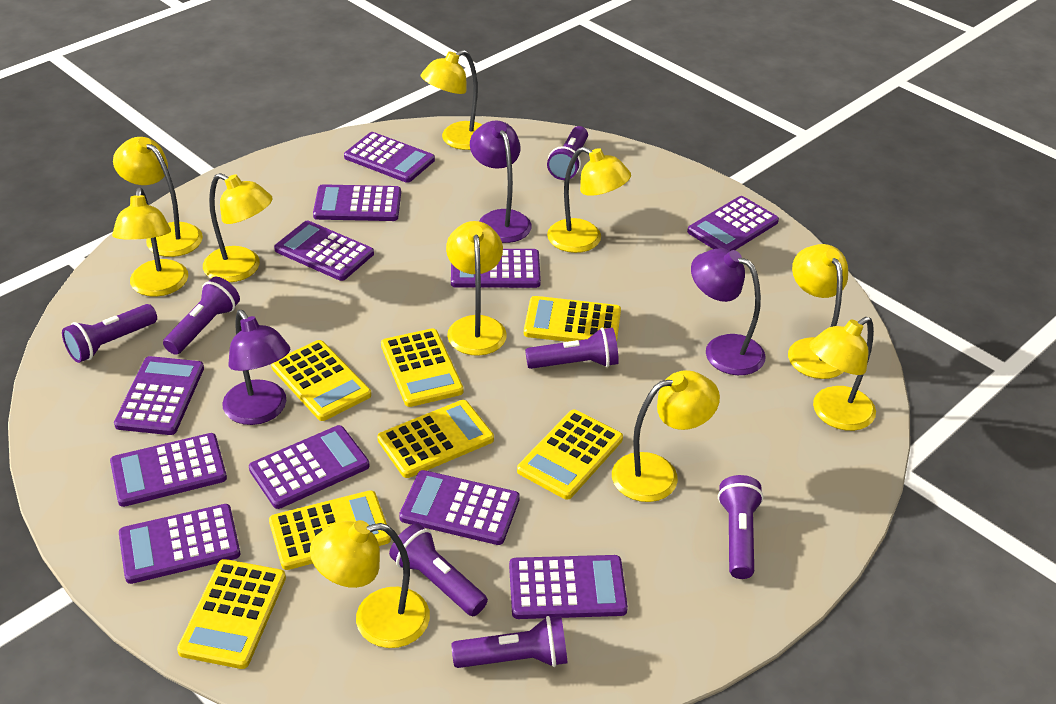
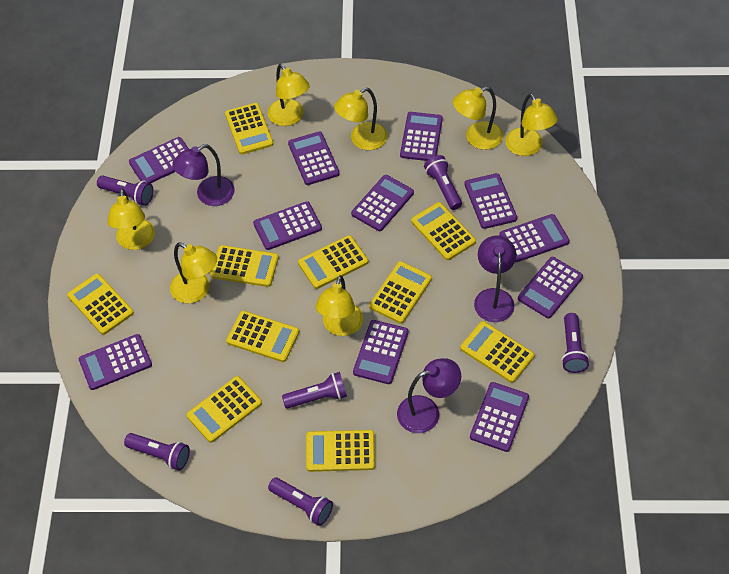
purple flashlight: [62,304,157,363] [163,277,240,355] [389,523,488,616] [452,616,567,668] [525,327,619,369] [547,126,588,180] [718,475,764,579] = 7 -> [97,175,153,206] [124,433,190,471] [268,478,333,526] [282,372,347,409] [424,155,462,210] [561,313,589,373] = 6
yellow calculator: [177,559,286,669] [269,490,391,570] [271,340,371,421] [377,400,494,478] [381,328,464,407] [517,410,623,500] [524,296,621,342] = 7 -> [67,273,134,335] [186,376,262,443] [210,245,279,287] [225,103,274,154] [226,311,299,362] [298,235,368,289] [306,430,375,472] [369,261,432,324] [411,202,476,260] [460,321,535,383] = 10
yellow lamp: [112,188,188,297] [113,137,203,257] [203,173,273,282] [310,520,430,648] [421,50,482,150] [446,221,507,356] [547,147,631,253] [612,370,720,502] [788,244,848,379] [809,317,876,431] = 10 -> [107,189,155,250] [170,242,217,304] [268,64,310,126] [315,275,363,336] [334,88,387,150] [453,87,503,150] [505,93,558,156] = 7

